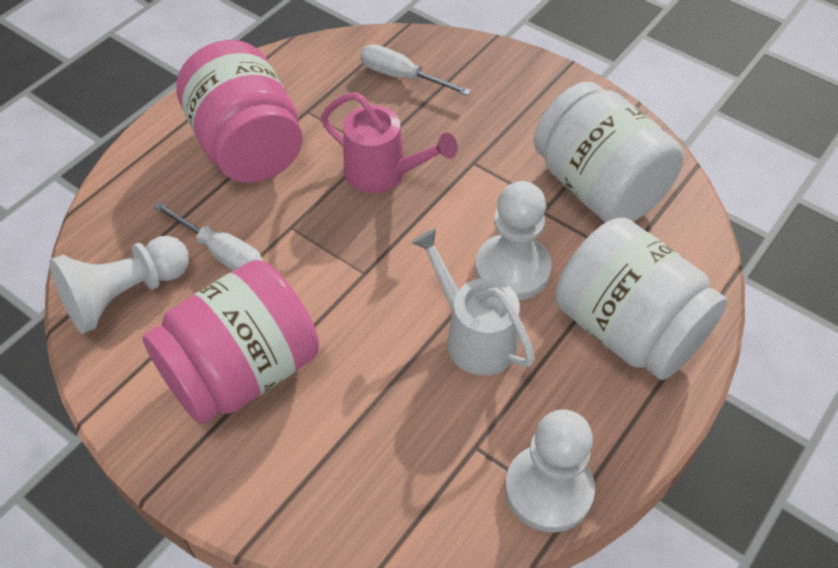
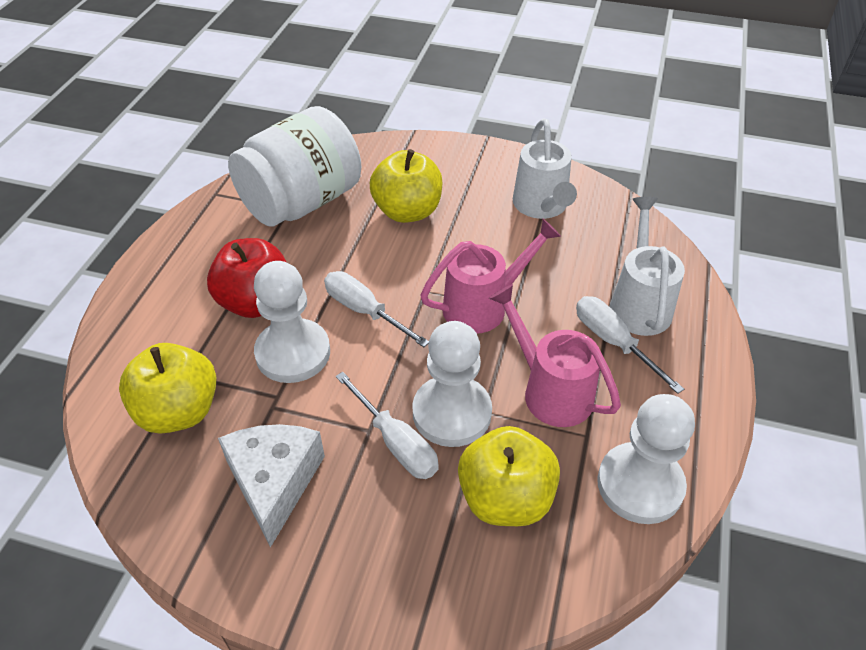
pink jar: [142,260,319,424] [176,40,303,183] = 2 -> none = 0
pink watering can: [321,92,458,193] = 1 -> [420,219,561,334] [489,284,621,427] = 2
red apple: none = 0 -> [207,238,287,318] = 1
white cheese: none = 0 -> [218,424,325,548] = 1
white jar: [534,82,683,222] [555,218,727,380] = 2 -> [228,106,361,227] = 1
white screwdriver: [153,202,263,271] [360,44,472,96] = 2 -> [324,271,429,347] [336,372,439,479] [576,296,684,394] = 3
white watering can: [411,228,535,376] = 1 -> [513,119,577,219] [609,197,685,336] = 2
yellow apple: none = 0 -> [119,343,216,434] [370,149,442,223] [458,426,560,526] = 3

